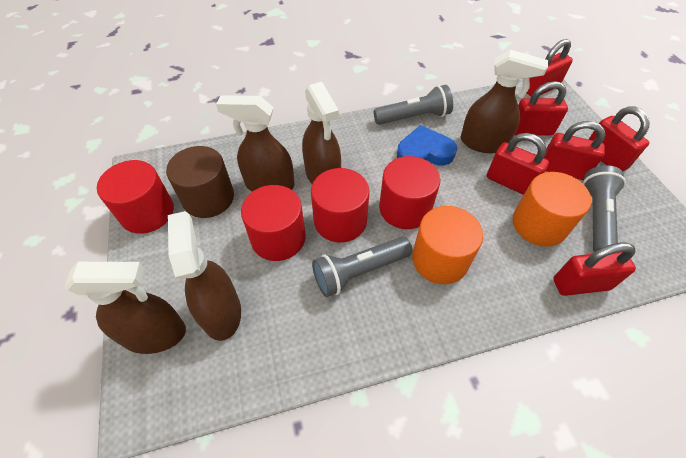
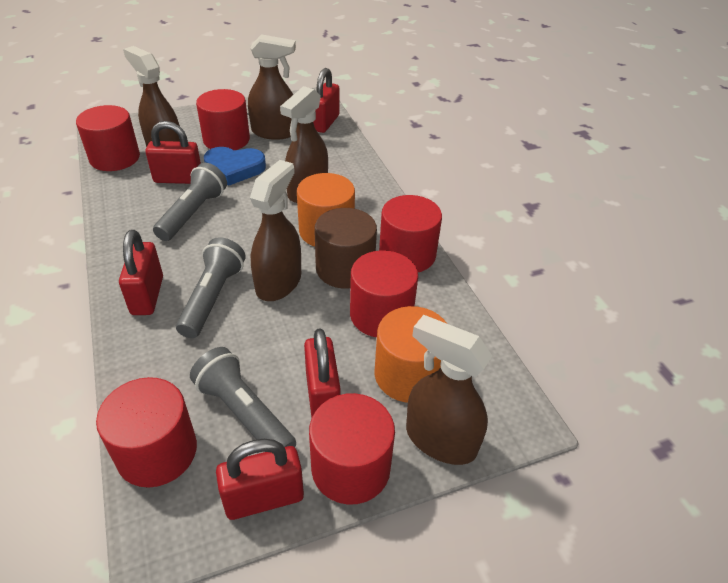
red cylinder: [97,160,174,234] [241,185,306,261] [311,168,369,242] [379,156,440,229] = 4 -> [76,105,140,171] [96,377,197,487] [196,89,250,150] [309,393,395,505] [350,250,418,338] [379,195,442,272] = 6
red padlock: [487,133,549,195] [514,81,568,136] [527,39,573,97] [544,121,605,180] [553,243,636,296] [588,106,650,171] = 6 -> [119,230,163,315] [145,121,201,184] [216,439,304,520] [304,328,340,418] [313,68,339,133] = 5

